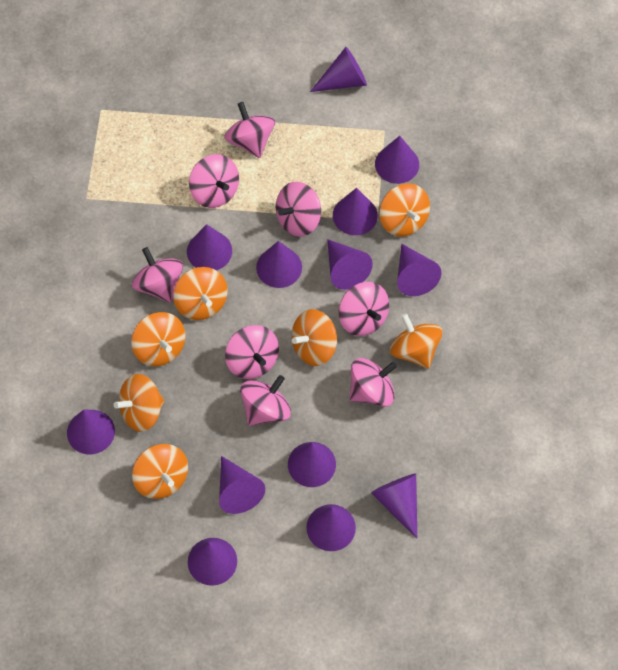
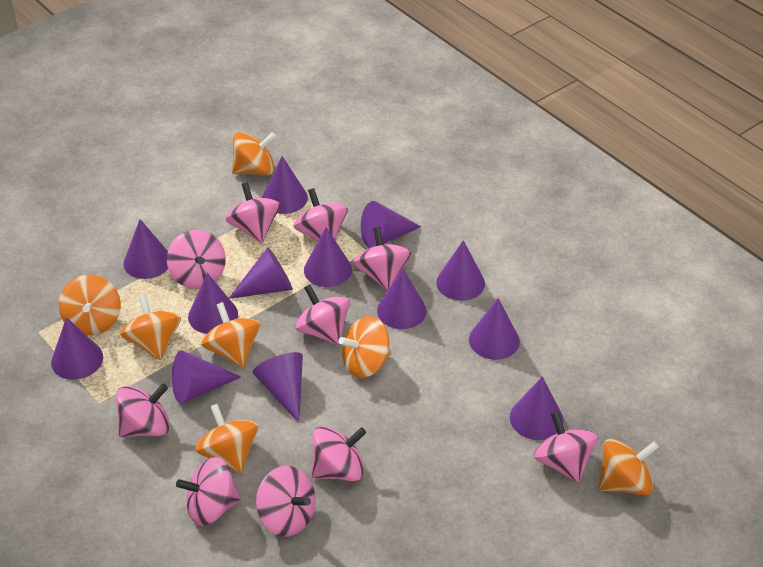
pink spinning top: [132,247,183,303] [189,154,239,208] [224,102,275,158] [225,325,279,379] [240,375,291,426] [276,182,321,237] [339,282,389,336] [350,358,397,407] = 8 -> [115,383,170,438] [167,230,226,289] [176,457,241,526] [225,182,280,243] [256,466,316,537] [293,188,348,241] [295,284,350,345] [311,426,366,481] [353,227,411,291] [534,411,598,483] = 10

